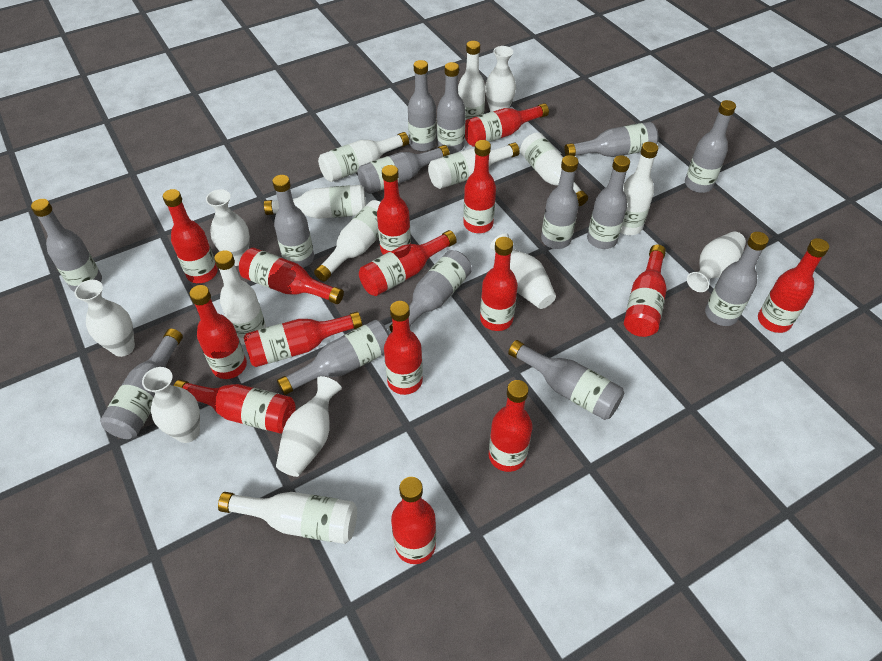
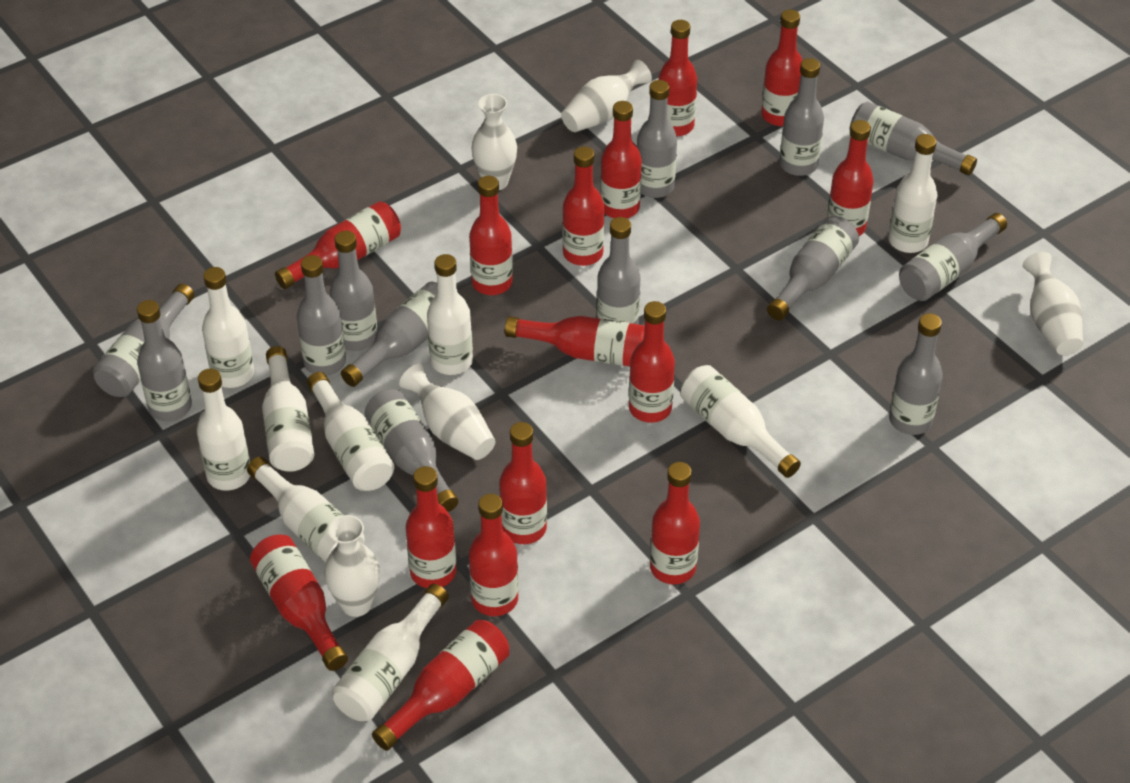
grey bottle: [31,199,102,292] [100,329,183,439] [272,175,314,268] [277,320,390,395] [357,145,450,194] [389,250,472,332] [408,60,436,151] [437,62,466,154] [508,340,624,420] [541,155,579,249] [564,122,658,157] [587,155,630,249] [685,100,736,193] [705,232,769,326] = 14 -> [93,284,195,397] [137,300,192,421] [297,255,346,376] [330,231,377,351] [341,282,437,387] [364,389,458,512] [597,217,640,324] [637,80,677,198] [767,216,859,321] [779,58,824,176] [850,101,977,176] [889,313,943,435] [899,213,1007,301] = 13
white vase: [74,280,135,357] [142,367,200,443] [206,189,250,266] [276,376,342,477] [485,46,516,112] [490,233,556,309] [687,232,746,292] = 7 -> [324,515,380,617] [399,364,495,460] [471,94,517,190] [561,59,652,132] [1023,252,1083,355] = 5

